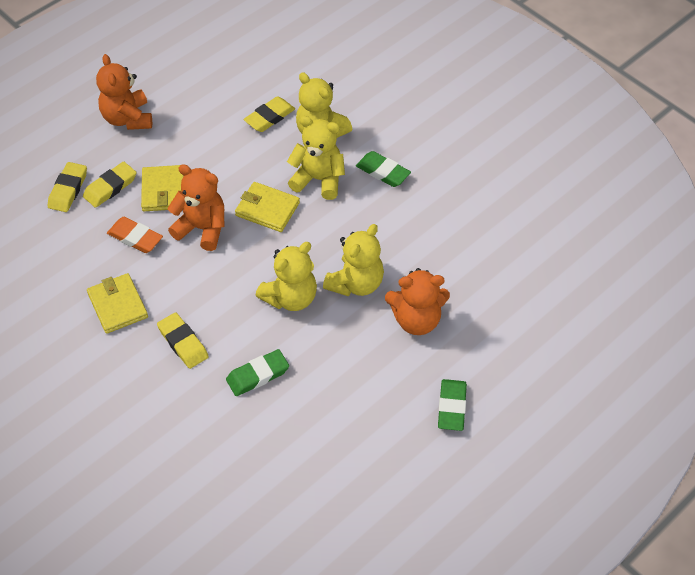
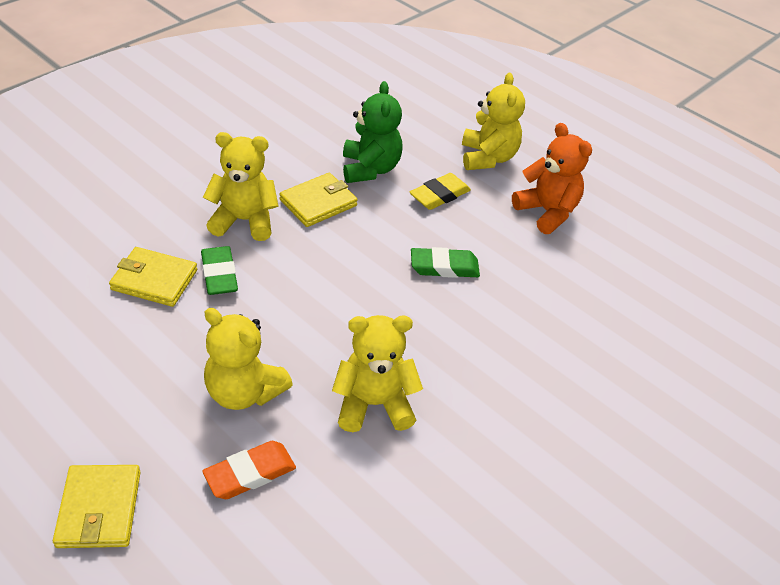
green eraser: [226,349,289,396] [356,151,411,187] [438,379,467,431] = 3 -> [201,246,238,295] [411,247,480,278] = 2
green teddy bear: none = 0 -> [343,81,403,183] = 1
orange teddy bear: [96,54,152,130] [167,164,224,251] [385,268,450,335] = 3 -> [512,123,592,234] = 1
yellow eraser: [48,162,87,212] [83,162,137,208] [157,312,209,369] [244,96,295,132] = 4 -> [409,173,471,210] = 1

